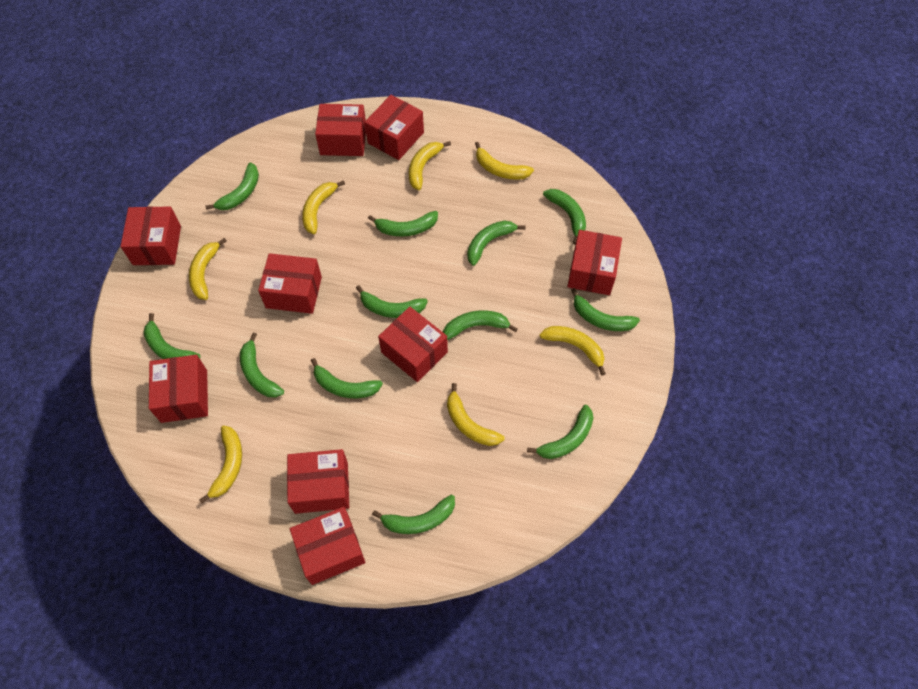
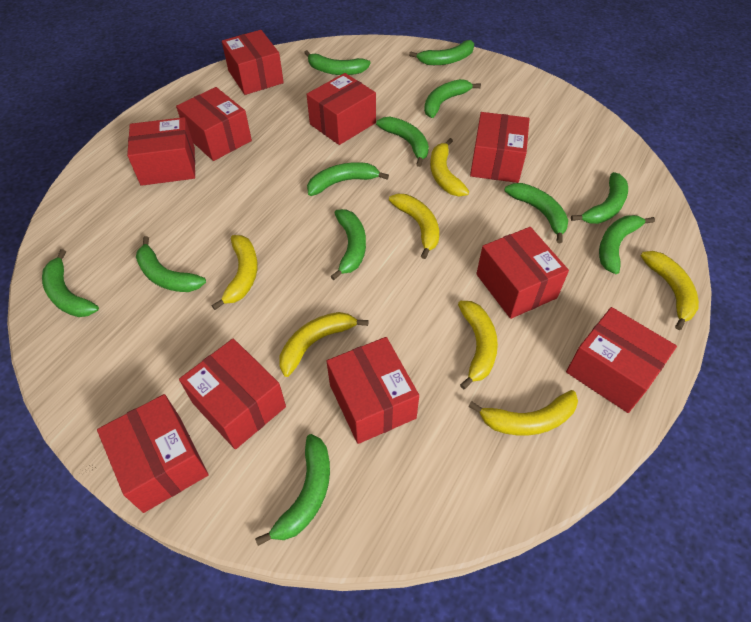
red box: [121,206,181,265] [149,355,208,423] [258,253,322,314] [287,449,349,514] [290,507,365,585] [315,104,366,156] [365,95,424,160] [378,307,448,382] [567,230,622,295] = 9 -> [97,394,209,513] [127,117,195,186] [176,87,252,161] [179,339,286,450] [222,30,284,95] [306,73,376,145] [327,337,419,444] [470,112,529,183] [476,227,569,319] [566,307,677,413] = 10

